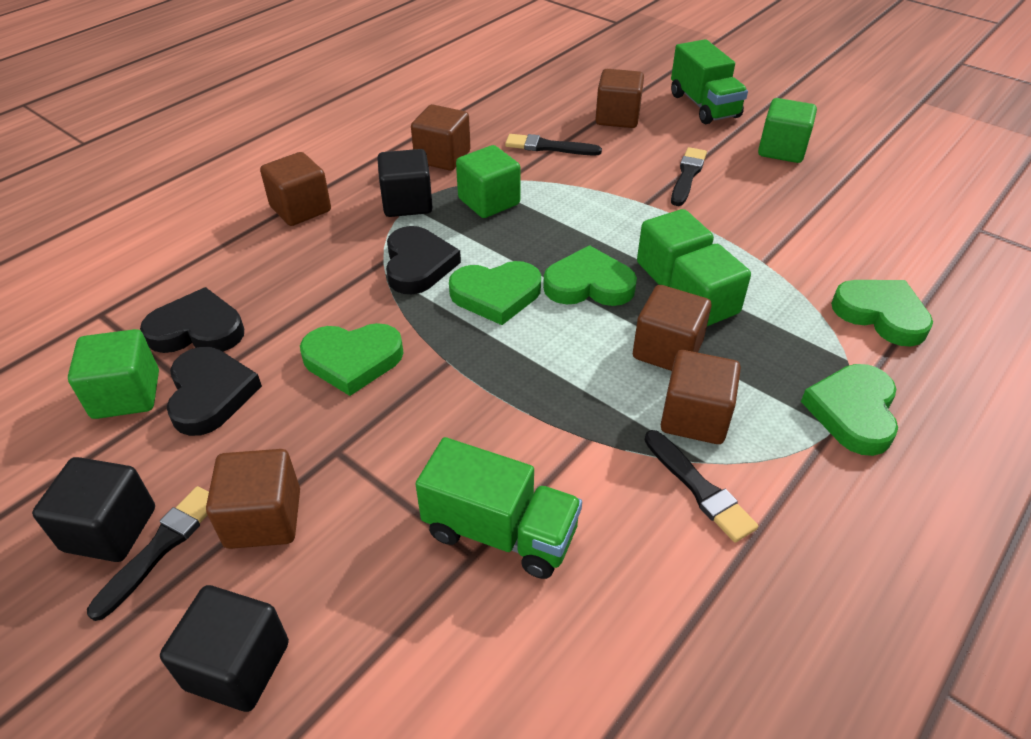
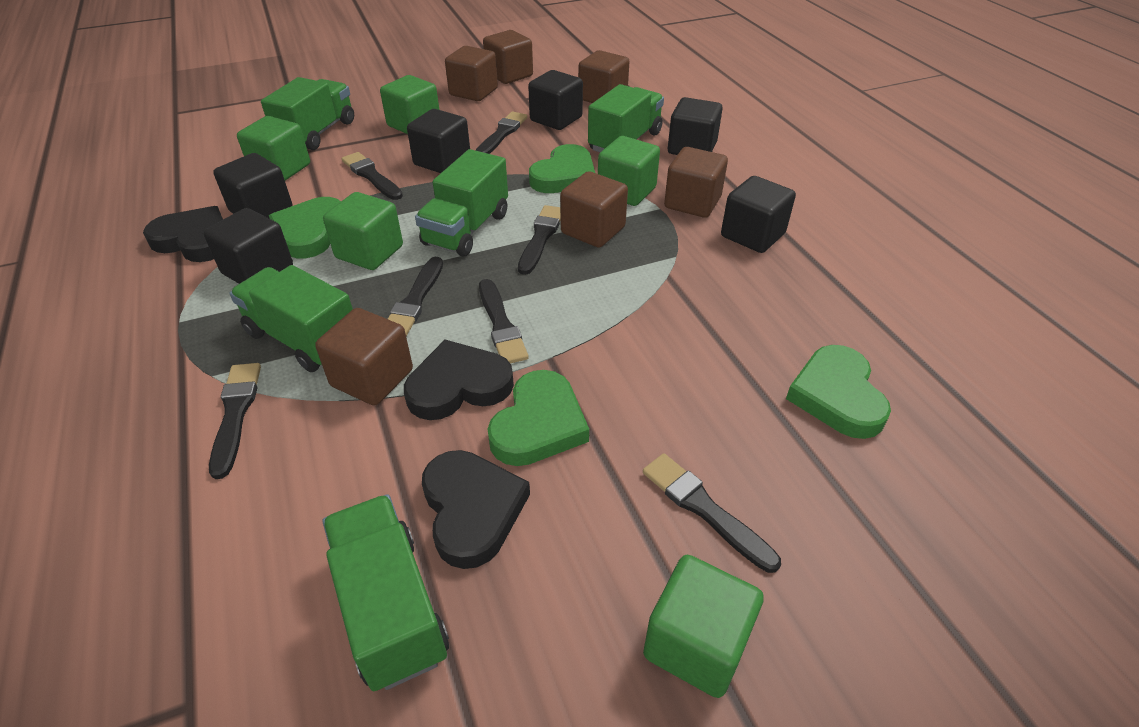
black brush: [87,486,209,621] [505,134,602,155] [644,430,758,543] [671,147,707,206] = 4 -> [209,363,261,479] [342,152,403,200] [388,257,443,336] [475,111,527,154] [479,279,529,363] [518,205,561,275] [643,453,781,573] = 7
black cube: [32,457,155,562] [160,585,289,712] [377,149,433,217] = 3 -> [203,208,293,284] [213,153,293,219] [407,109,470,173] [528,70,583,130] [668,97,723,155] [721,176,796,253] = 6
green heart: [300,323,404,396] [449,261,541,325] [543,245,637,306] [801,364,898,456] [831,280,933,347] = 5 -> [269,197,341,258] [488,370,589,466] [529,144,595,193] [786,345,891,439] = 4
green truck: [416,437,582,579] [671,39,748,124] = 2 -> [230,265,353,372] [261,77,354,150] [323,494,449,691] [415,149,508,256] [588,84,664,152] = 5

